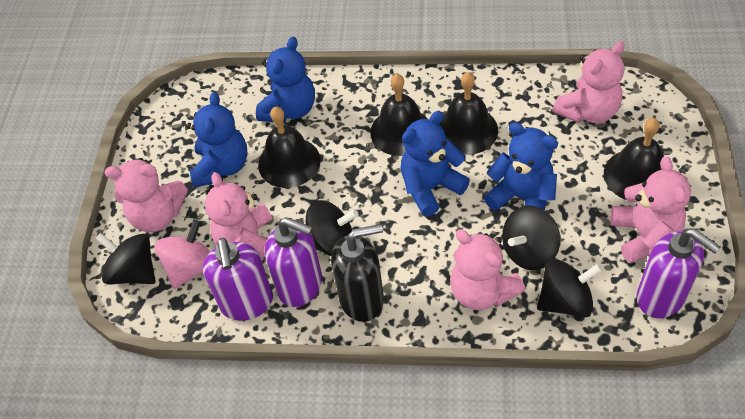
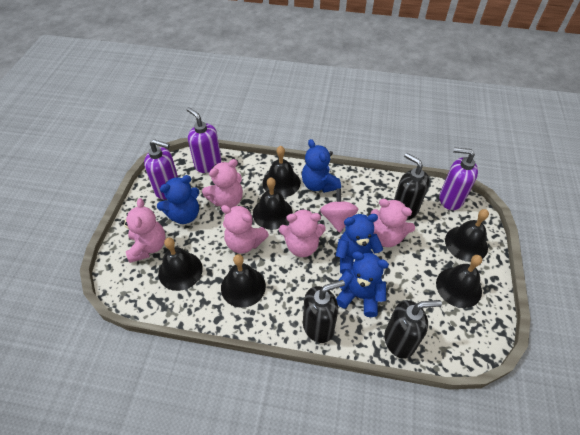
black bell: [258,107,321,188] [370,74,427,156] [439,72,498,155] [604,118,664,203] = 4 -> [158,238,203,291] [221,254,266,308] [253,177,293,230] [263,146,300,197] [436,255,482,308] [445,209,489,262] = 6
black soap dispenser: [331,224,384,322] = 1 -> [303,280,345,343] [384,300,442,359] [394,153,430,220] = 3
black spinning top: [95,233,156,284] [306,200,359,256] [502,205,560,270] [537,259,602,318] = 4 -> none = 0

